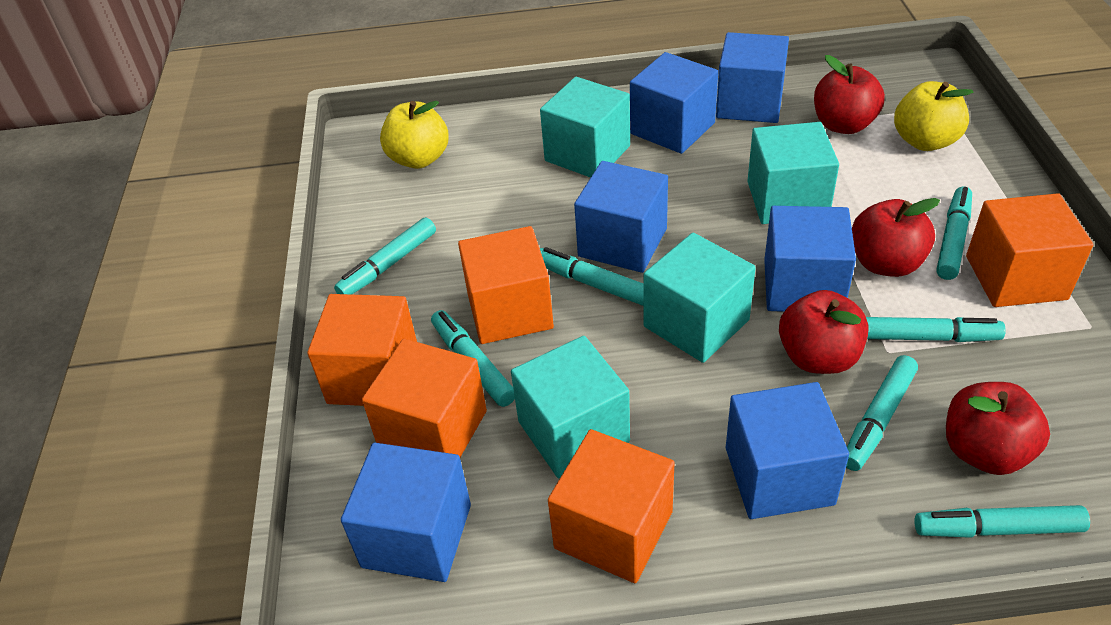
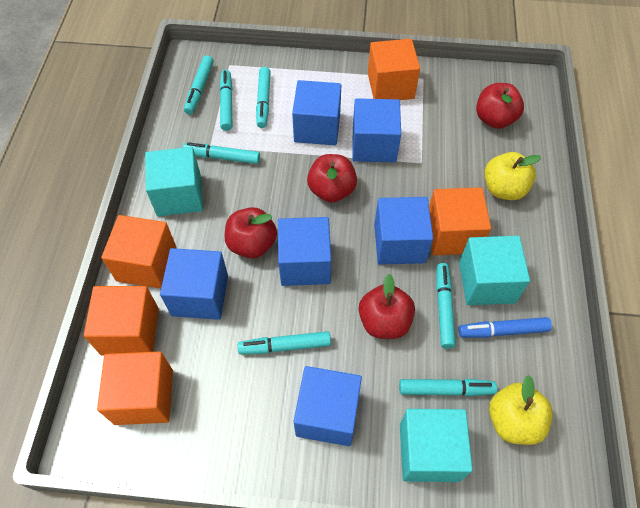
blue marker: none = 0 -> [458,317,552,338] = 1
turquoise cube: [511,336,630,478] [540,77,630,178] [644,233,756,363] [747,122,839,224] = 4 -> [145,147,203,217] [400,409,473,482] [459,236,530,305] = 3

